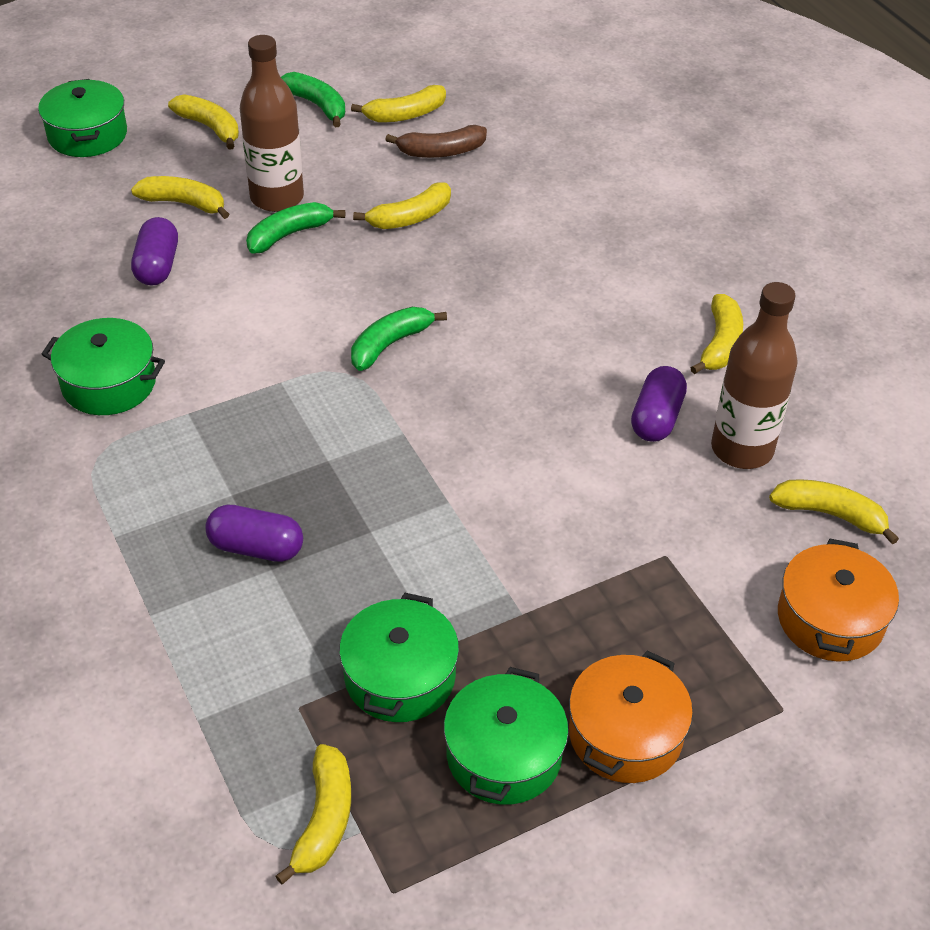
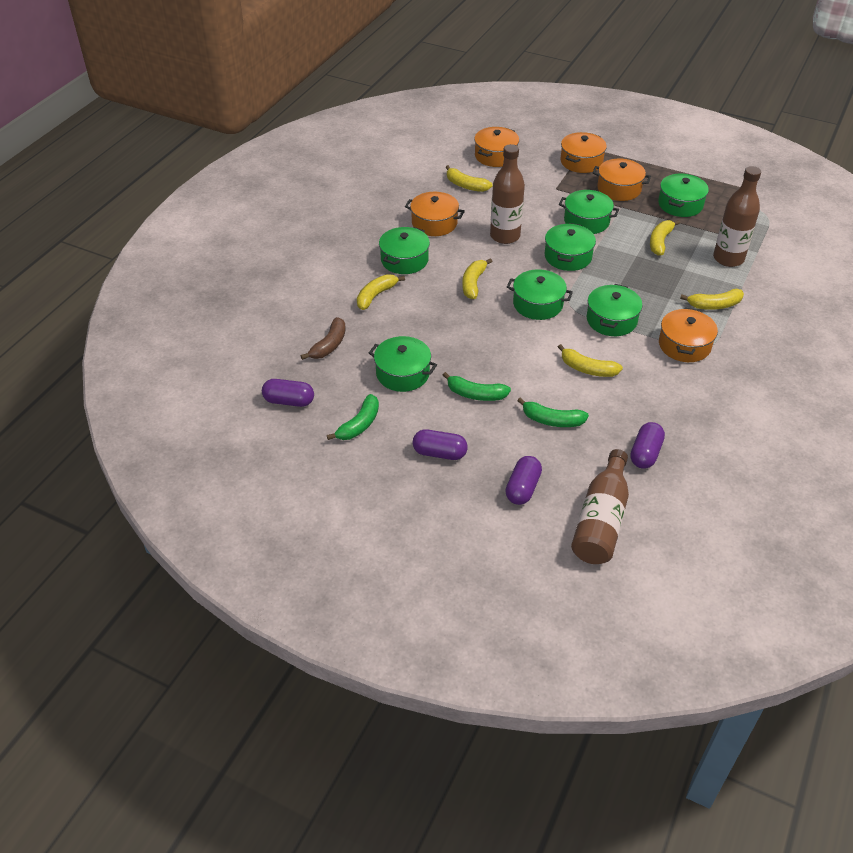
brown bottle: [240,35,304,212] [711,282,798,469] = 2 -> [490,144,525,244] [571,449,629,564] [713,166,761,267] = 3
green pot: [38,79,127,157] [41,318,165,415] [339,593,459,722] [444,667,569,805] = 4 -> [369,336,437,392] [379,227,430,274] [507,269,573,320] [545,223,596,271] [559,190,619,234] [587,284,643,336] [658,174,709,217] = 7
orange pot: [569,651,693,783] [778,539,899,662] = 2 -> [405,192,465,236] [474,127,519,167] [561,132,607,173] [593,159,651,201] [659,308,718,362] = 5
purple capsule: [131,217,178,286] [205,505,303,562] [631,366,687,442] = 3 -> [262,379,314,407] [412,429,468,460] [505,456,542,505] [630,422,665,468] = 4
yellow banana: [131,176,229,219] [168,94,239,150] [275,744,351,885] [351,85,446,122] [353,182,451,229] [691,294,743,374] [769,479,899,545] = 7 -> [357,274,405,310] [446,165,493,192] [462,258,493,299] [558,344,623,377] [650,220,680,256] [680,289,744,310] = 6

